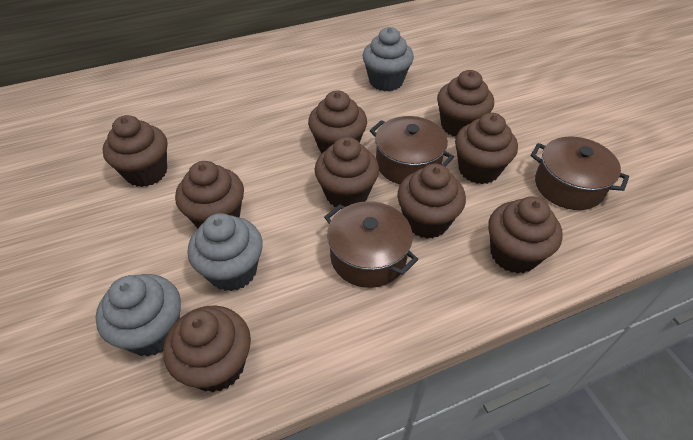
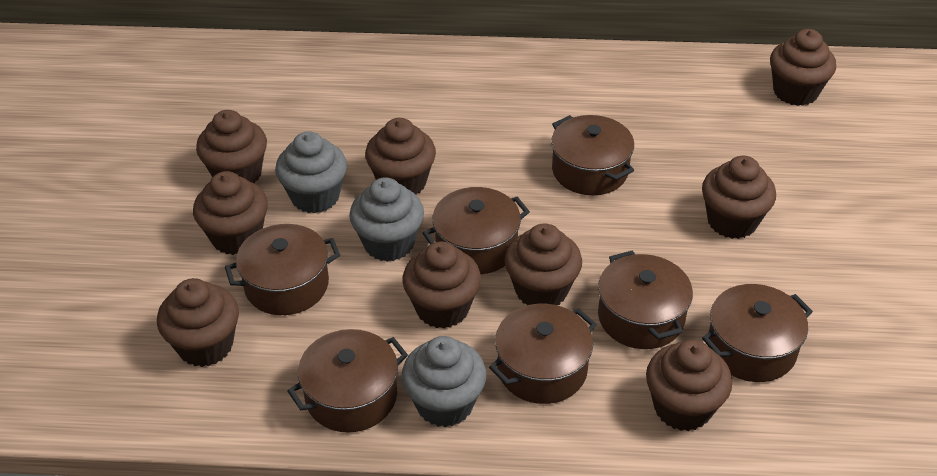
brown pot: [324,201,418,288] [370,116,454,184] [531,136,629,210] = 3 -> [225,224,340,315] [288,329,408,432] [423,187,530,274] [489,304,597,404] [551,115,634,195] [598,251,693,349] [702,284,813,382] = 7

